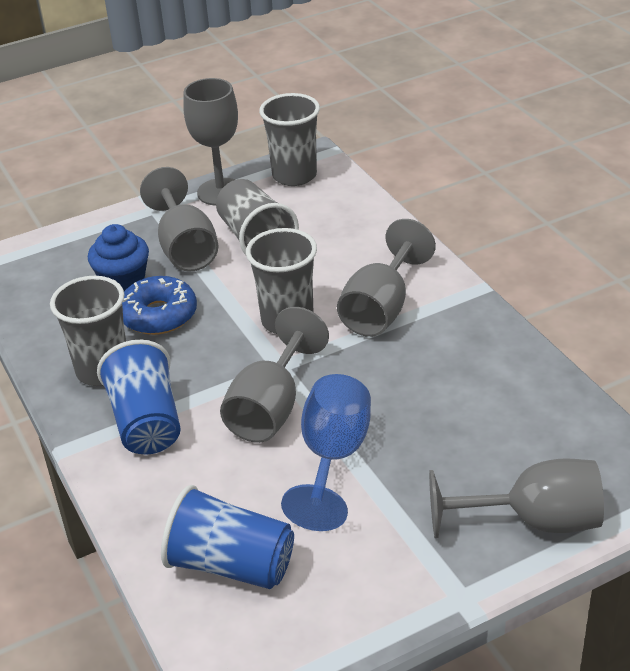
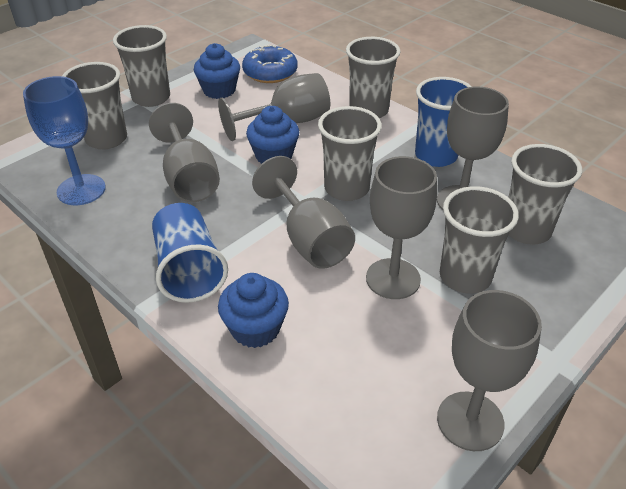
blue cupcake: [88,224,149,291] = 1 -> [194,43,240,99] [218,273,289,348] [246,106,299,164] = 3
grey cup: [50,276,126,386] [216,179,299,255] [246,228,317,334] [259,93,320,186] = 4 -> [62,62,127,150] [113,25,170,107] [318,106,382,201] [346,37,401,118] [440,186,519,294] [508,144,582,244] = 6
grey goblet: [140,167,218,272] [183,78,238,206] [220,307,329,443] [337,219,436,337] [429,458,604,538] = 5 -> [149,103,220,202] [218,73,330,141] [252,156,355,269] [366,156,437,299] [437,86,509,210] [437,290,542,451] = 6

